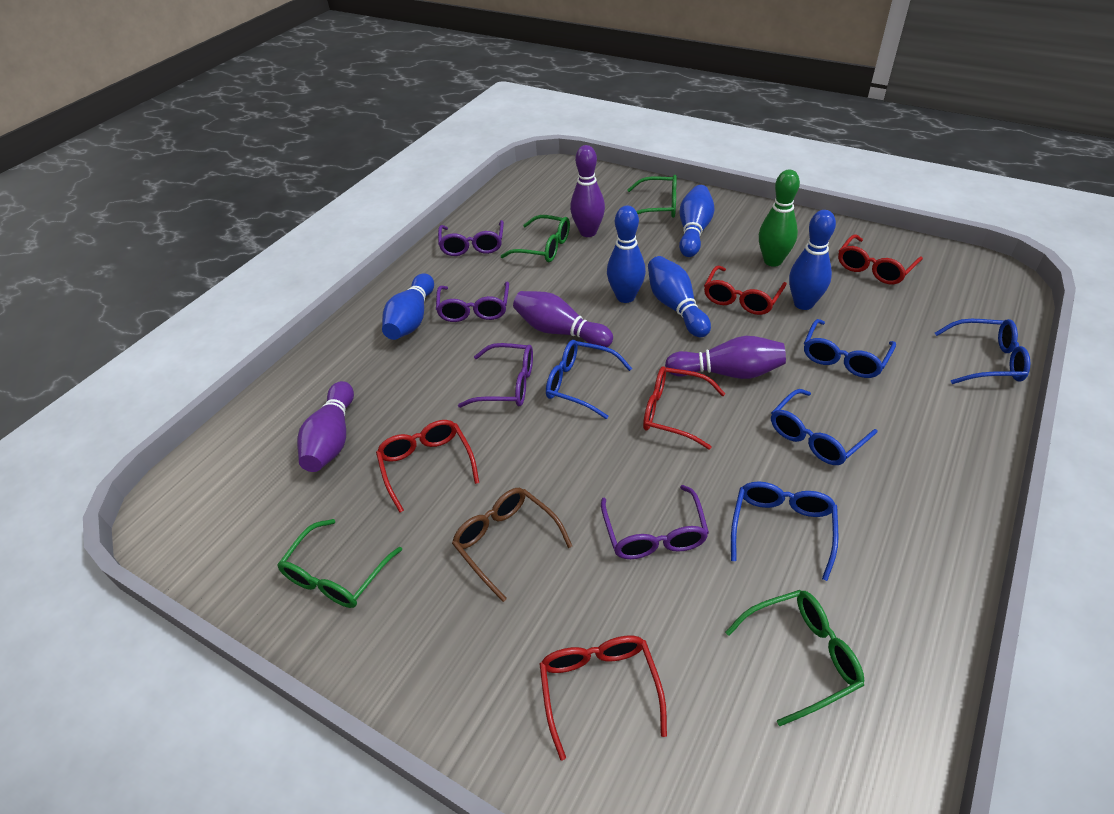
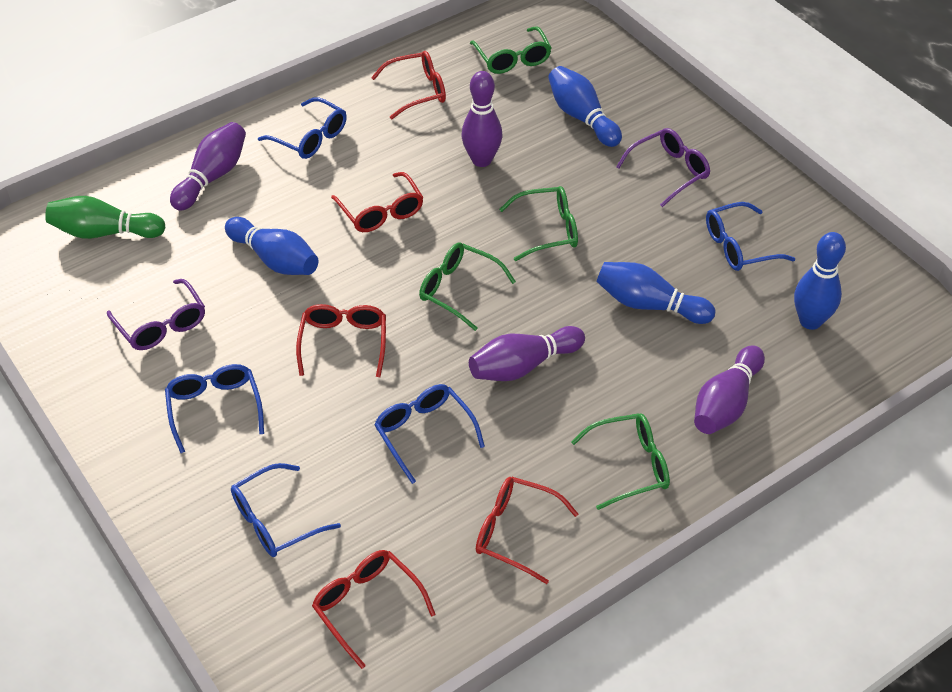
blue bowling pin: [382,273,434,340] [607,206,646,303] [648,256,711,337] [679,185,714,257] [789,210,836,310] = 5 -> [225,217,319,275] [548,66,622,147] [597,262,715,324] [794,232,846,330] = 4
brown glasses: [452,488,572,602] = 1 -> none = 0
purple glasses: [436,282,509,322] [438,220,504,256] [458,343,533,408] [601,485,709,559] = 4 -> [107,279,205,350] [616,128,710,207] = 2

